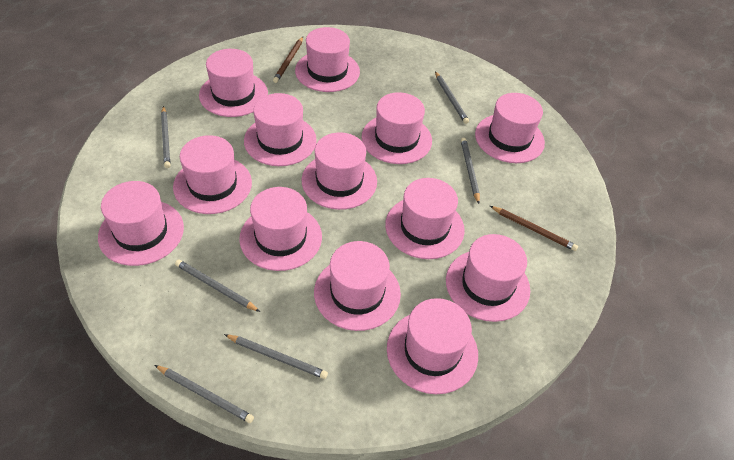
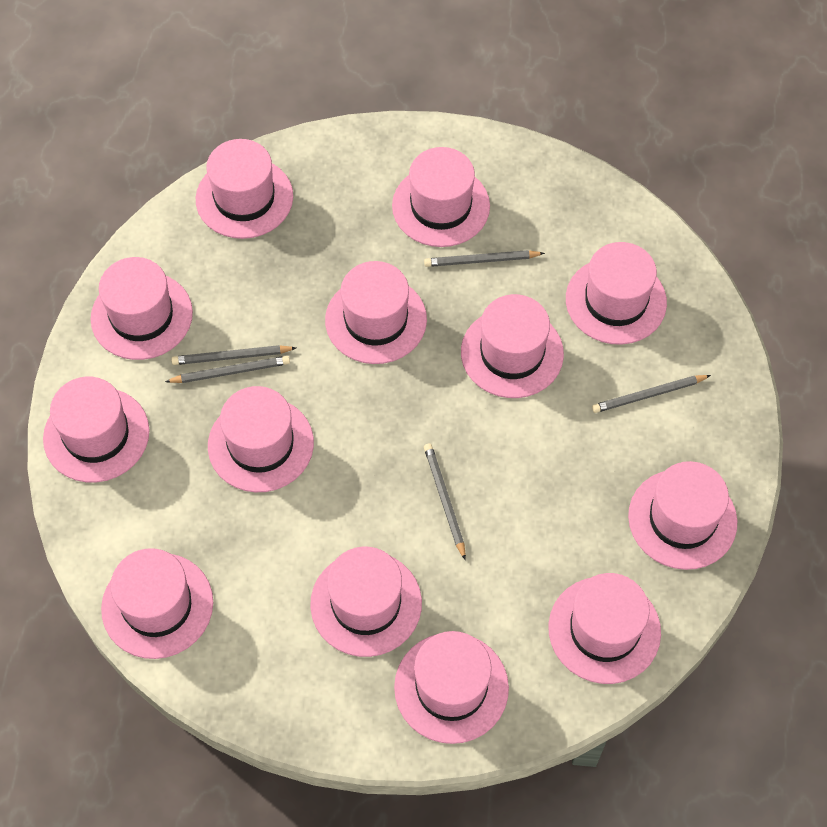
brown pencil: [273,37,303,83] [490,206,578,251] = 2 -> none = 0
grey pencil: [155,365,254,423] [161,106,170,168] [175,260,260,312] [224,334,328,379] [435,71,469,124] [461,138,480,204] = 6 -> [165,356,290,383] [171,345,296,365] [424,250,545,267] [424,443,466,560] [592,375,711,413] = 5

